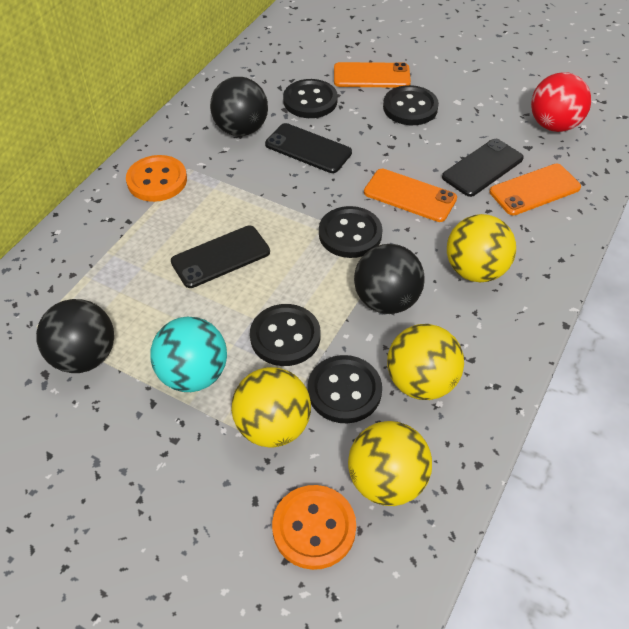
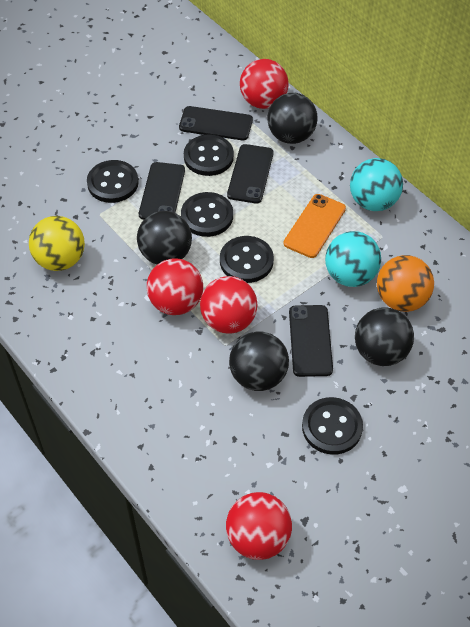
black ball: [36,299,114,373] [210,77,268,136] [354,244,425,314] = 3 -> [137,211,192,264] [229,331,289,391] [267,93,318,144] [355,308,414,366] = 4
black phone: [171,226,270,288] [265,123,352,173] [442,139,524,197] = 3 -> [139,162,185,220] [179,106,253,140] [227,144,274,203] [289,305,333,377] = 4
orange ball: none = 0 -> [377,255,434,312] = 1
orange button: [126,155,187,202] [272,485,356,570] = 2 -> none = 0
orange phone: [334,62,411,88] [364,169,457,222] [490,164,581,215] = 3 -> [284,194,346,258] = 1
red ball: [531,72,591,132] = 1 -> [147,258,203,315] [200,276,258,334] [226,492,292,560] [240,59,289,109] = 4
turquoise ball: [150,317,227,392] = 1 -> [325,231,381,287] [350,158,403,211] = 2
yellow ball: [231,367,311,448] [348,421,432,506] [387,324,464,400] [447,214,516,282] = 4 -> [29,216,85,271] = 1

